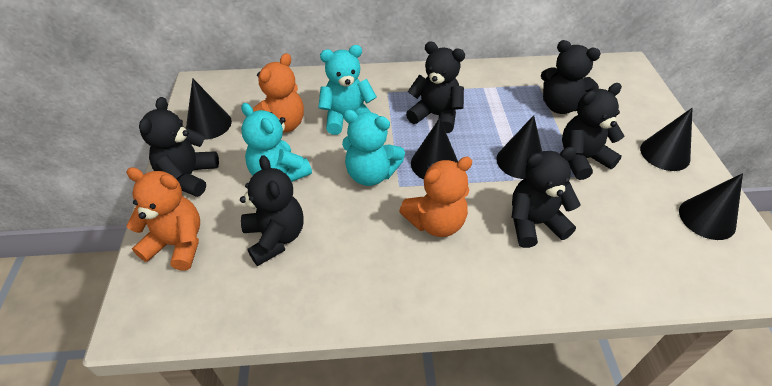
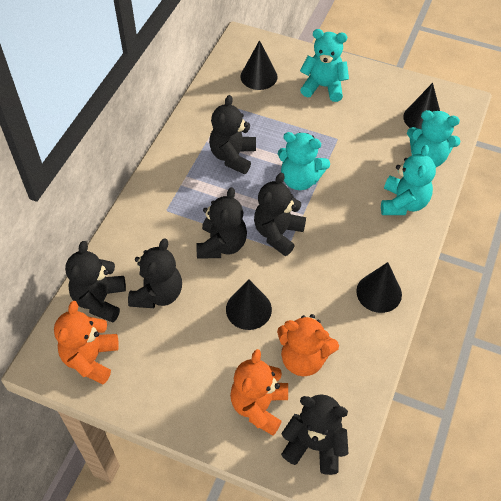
black cone: [186,78,232,140] [411,118,458,179] [496,115,542,179] [640,108,693,171] [679,173,743,240] = 5 -> [226,280,272,330] [240,40,278,90] [356,262,402,313] [403,83,440,130] = 4
turquoise teddy bear: [241,103,312,182] [318,45,377,135] [342,110,405,186] = 3 -> [278,132,330,190] [300,29,349,102] [381,145,436,215] [407,110,460,167] = 4

